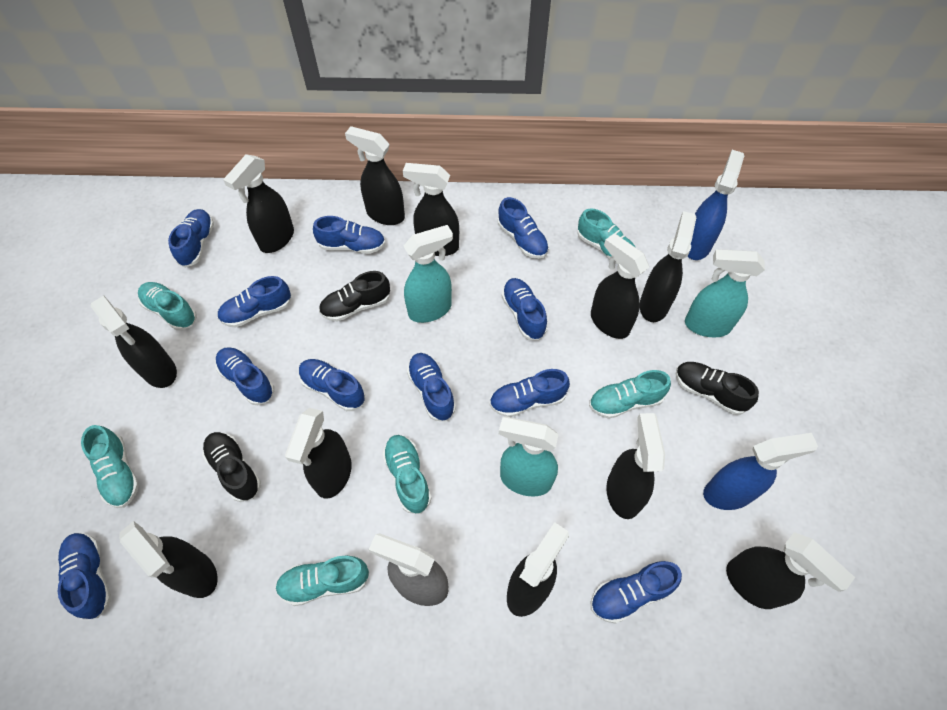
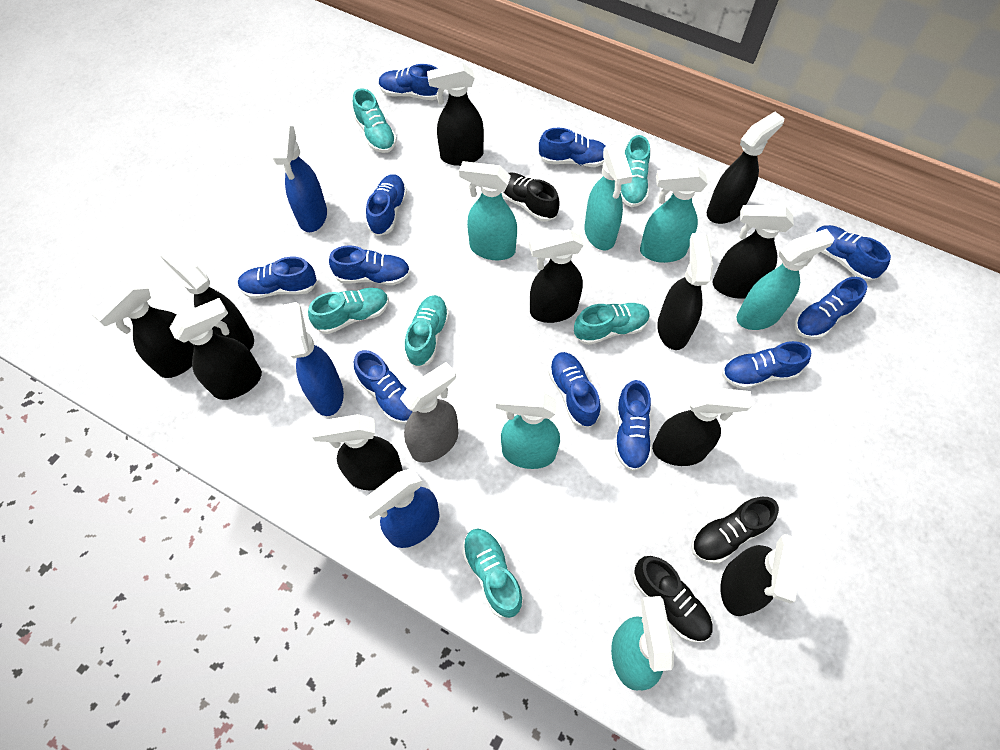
blue spray bottle: [687,150,744,260] [703,433,818,510] = 2 -> [273,126,327,232] [282,302,344,416] [360,469,440,548] = 3
turquoise spray bottle: [404,225,453,323] [499,416,559,496] [685,249,765,337] = 3 -> [459,161,517,260] [496,389,560,469] [584,144,633,250] [611,596,674,690] [640,167,708,263] [737,229,835,330] = 6

